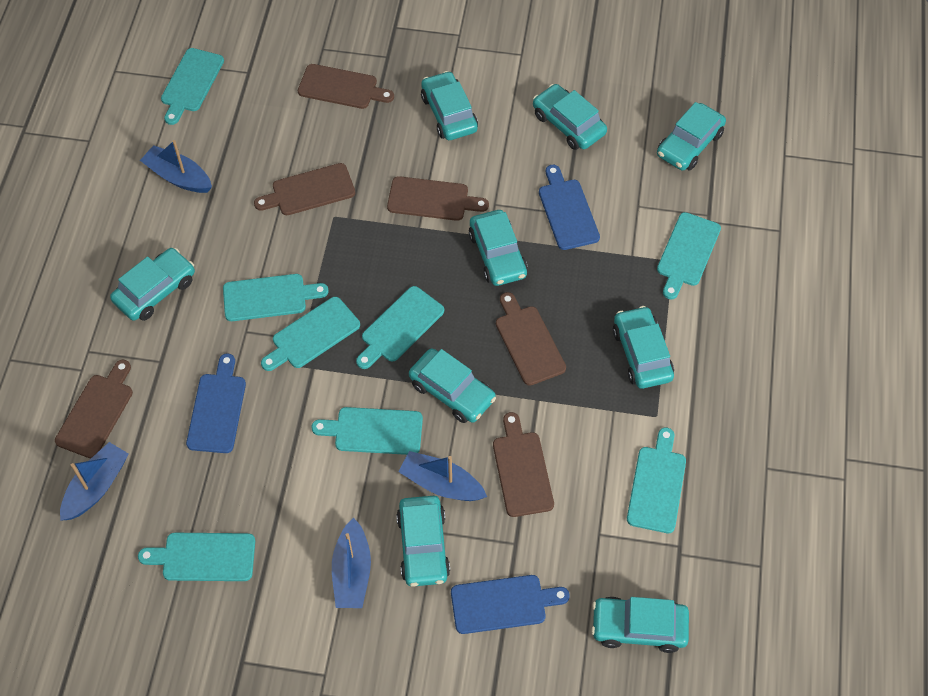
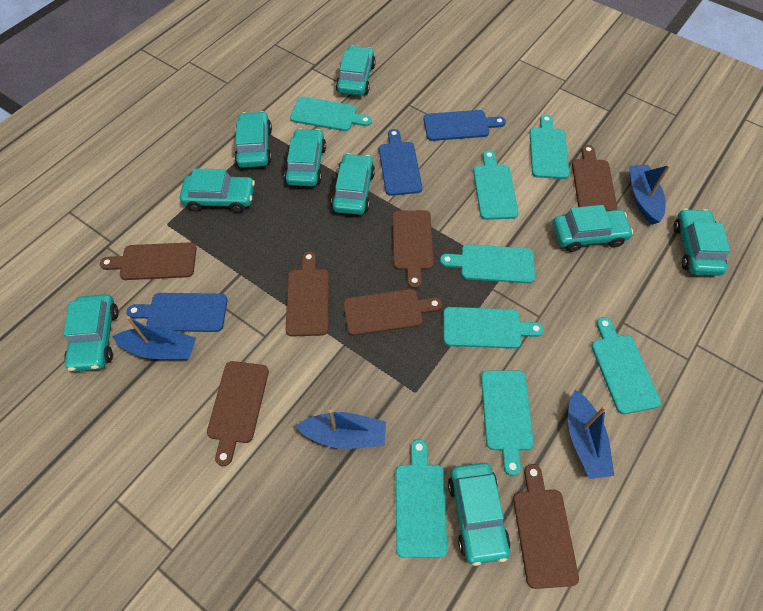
brown cutting board: [55,360,133,458] [254,163,355,215] [298,64,394,109] [387,176,489,221] [493,412,554,517] [496,292,566,386] = 6 -> [100,242,197,280] [207,361,269,466] [286,251,329,336] [343,289,442,336] [392,210,434,289] [513,464,579,589] [572,145,617,211] = 7

